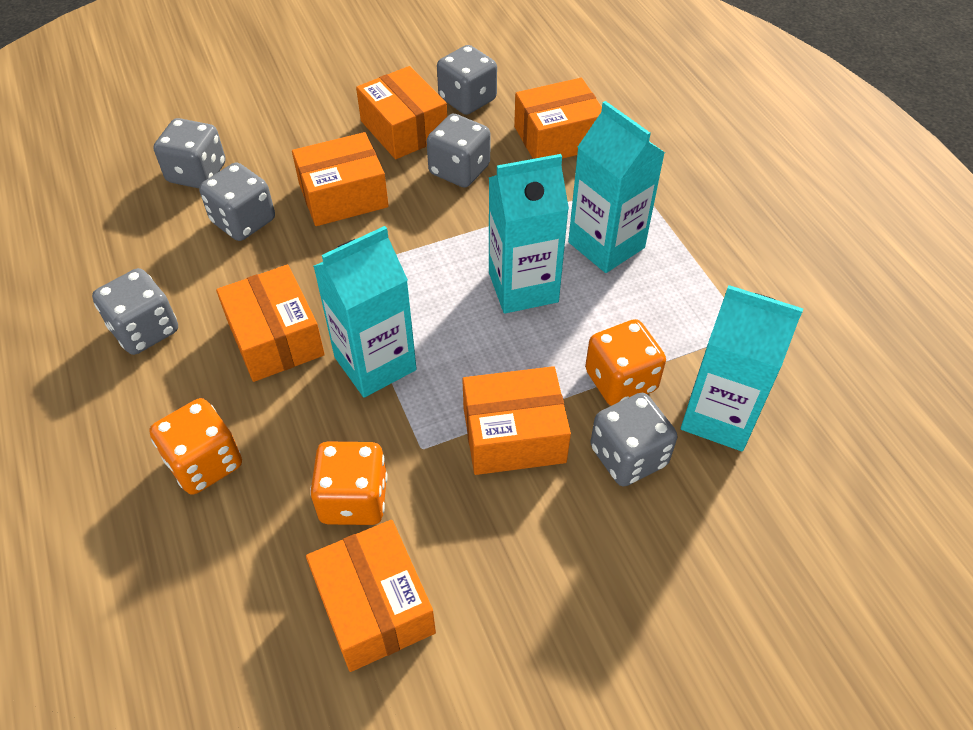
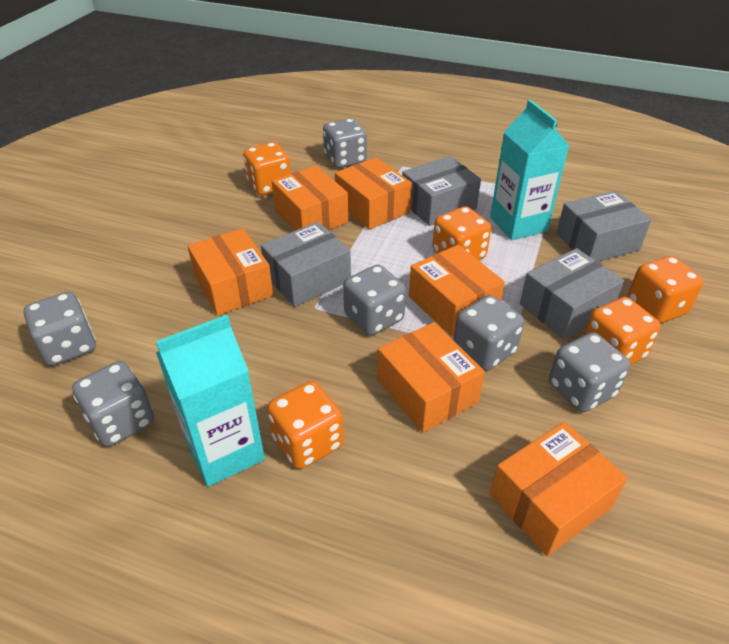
grey box: none = 0 -> [261,222,351,307] [402,156,481,226] [520,248,624,339] [556,191,651,262] = 4
orange dice: [149,398,242,495] [310,441,387,525] [585,319,666,406] = 3 -> [243,142,291,196] [267,381,343,469] [432,206,491,260] [583,297,661,365] [628,256,703,323] = 5
turquoise carton: [313,226,417,398] [489,154,569,314] [568,101,665,273] [681,285,803,451] = 4 -> [156,315,265,487] [490,100,570,240] = 2

